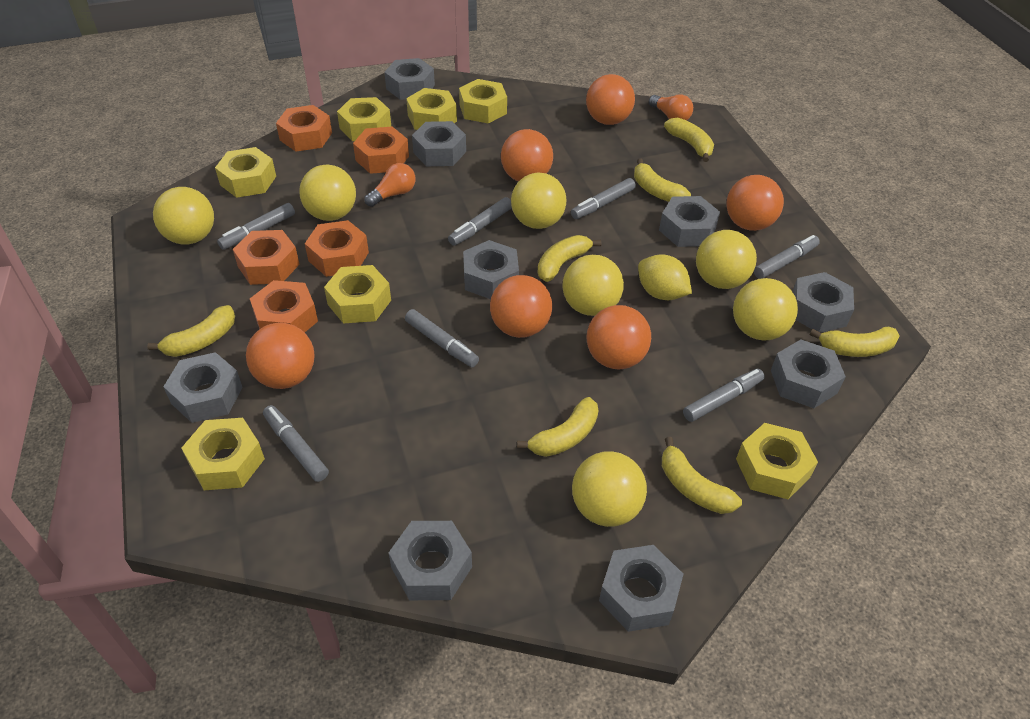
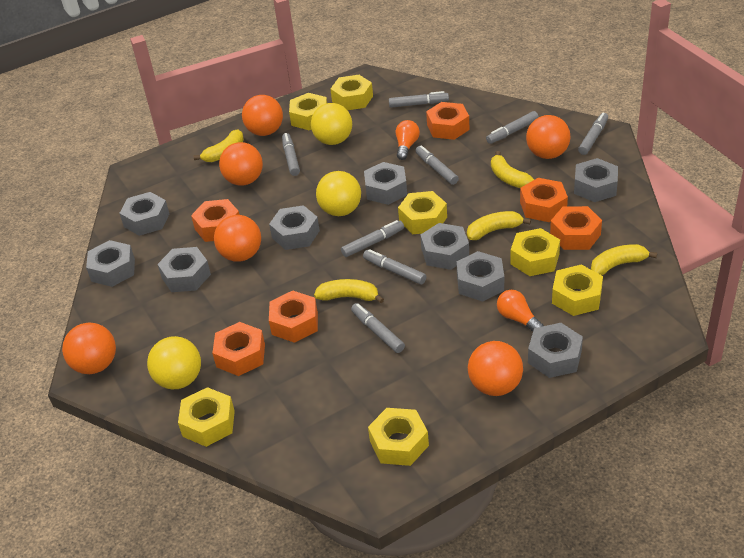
grey marker: [217,203,295,250] [263,405,329,482] [405,309,479,367] [448,197,512,246] [571,178,636,219] [683,369,765,422] [754,235,820,279] = 7 -> [282,133,300,176] [341,220,404,257] [351,303,405,353] [363,249,426,285] [389,91,449,108] [415,145,459,185] [486,111,539,144] [578,112,608,155] = 8
orange nut: [233,230,300,285] [250,280,318,333] [276,105,332,152] [305,220,369,277] [353,127,409,174] = 5 -> [191,199,239,242] [212,322,265,376] [269,291,318,343] [426,102,469,140] [520,178,568,222] [550,206,602,250] = 6
yellow ball: [153,187,214,244] [299,164,356,221] [511,172,567,229] [562,255,624,316] [572,451,647,527] [696,230,757,289] [733,278,798,341] = 7 -> [147,336,201,390] [311,103,352,145] [316,171,361,216] = 3
yellow banana: [147,305,235,357] [517,397,599,457] [538,235,601,282] [634,158,691,202] [662,437,742,514] [664,118,714,162] [810,327,900,357] = 7 -> [194,129,244,162] [314,279,384,303] [467,211,531,240] [491,151,534,188] [591,244,657,275] = 5
yellow lemon: [638,254,692,300] = 1 -> none = 0

